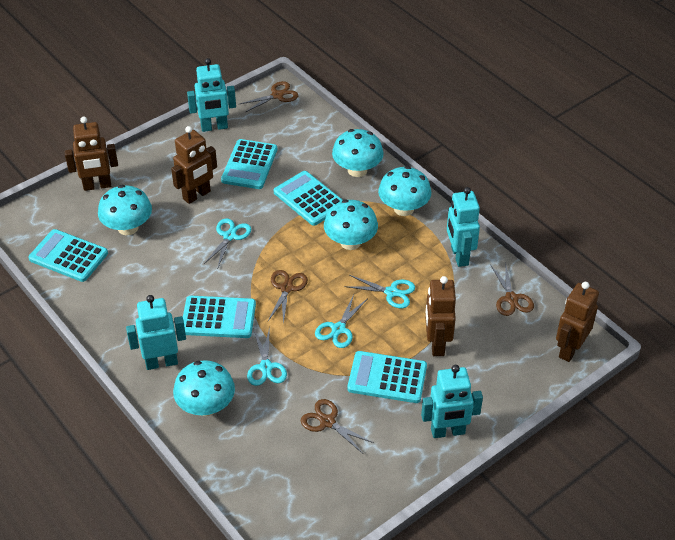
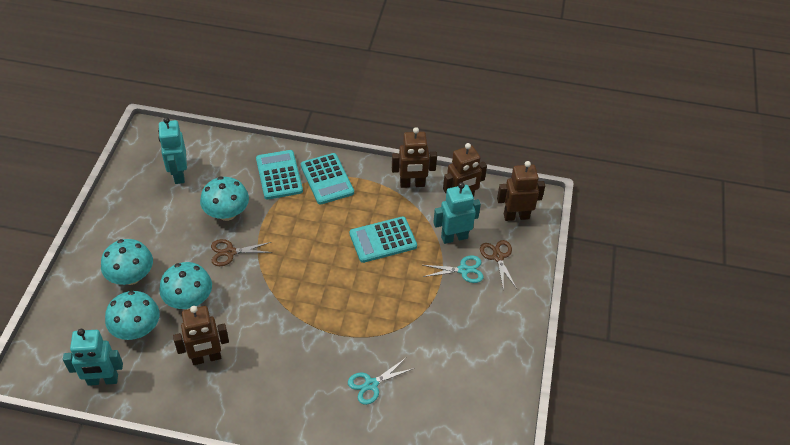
brown scissors: [240,81,298,112] [268,270,308,325] [301,399,374,453] [491,262,534,316] = 4 -> [211,239,272,266] [480,240,517,291] = 2
turquoise calculator: [28,229,108,282] [183,296,256,338] [221,139,277,189] [274,171,342,226] [347,351,427,403] = 5 -> [256,150,303,199] [301,153,354,205] [350,217,417,263] = 3
turquoise mushroom: [98,185,152,235] [173,360,235,416] [324,199,378,250] [332,129,383,177] [378,166,431,216] = 5 -> [101,239,153,285] [105,291,159,340] [159,262,212,309] [200,177,249,221] = 4
turquoise robot: [126,295,186,370] [187,58,236,132] [421,365,483,438] [447,187,480,267] = 4 -> [63,329,123,386] [158,117,187,184] [433,182,481,244] = 3
turquoise scissors: [203,218,251,267] [247,327,287,386] [315,294,368,348] [344,275,415,308] = 4 -> [348,359,414,405] [423,256,484,283] = 2

